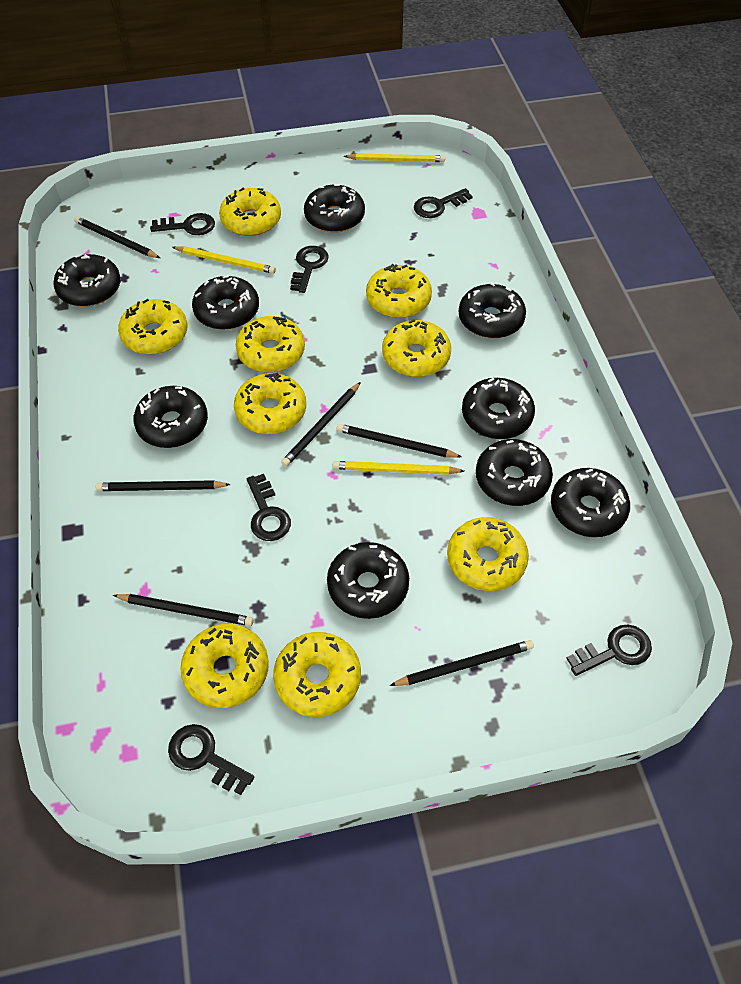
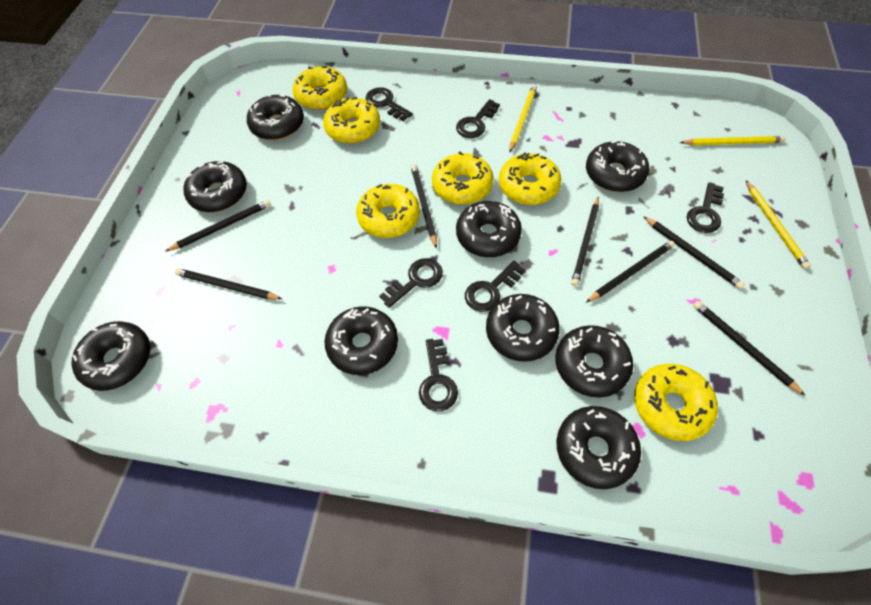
black pencil: [74,216,160,258] [96,480,231,491] [113,594,254,626] [281,382,361,467] [337,424,462,458] [390,640,534,686] = 6 -> [165,200,271,252] [175,268,282,300] [411,164,437,249] [571,197,599,287] [586,241,675,303] [643,216,745,289] [693,301,806,396] = 7
yellow donut: [118,299,187,355] [180,624,269,708] [219,188,281,236] [234,372,306,434] [236,316,305,373] [273,632,361,717] [366,264,432,318] [382,319,451,377] [447,517,529,591] = 9 -> [292,66,347,110] [323,97,380,144] [356,184,420,238] [432,152,494,205] [499,153,561,205] [634,364,718,441] = 6

